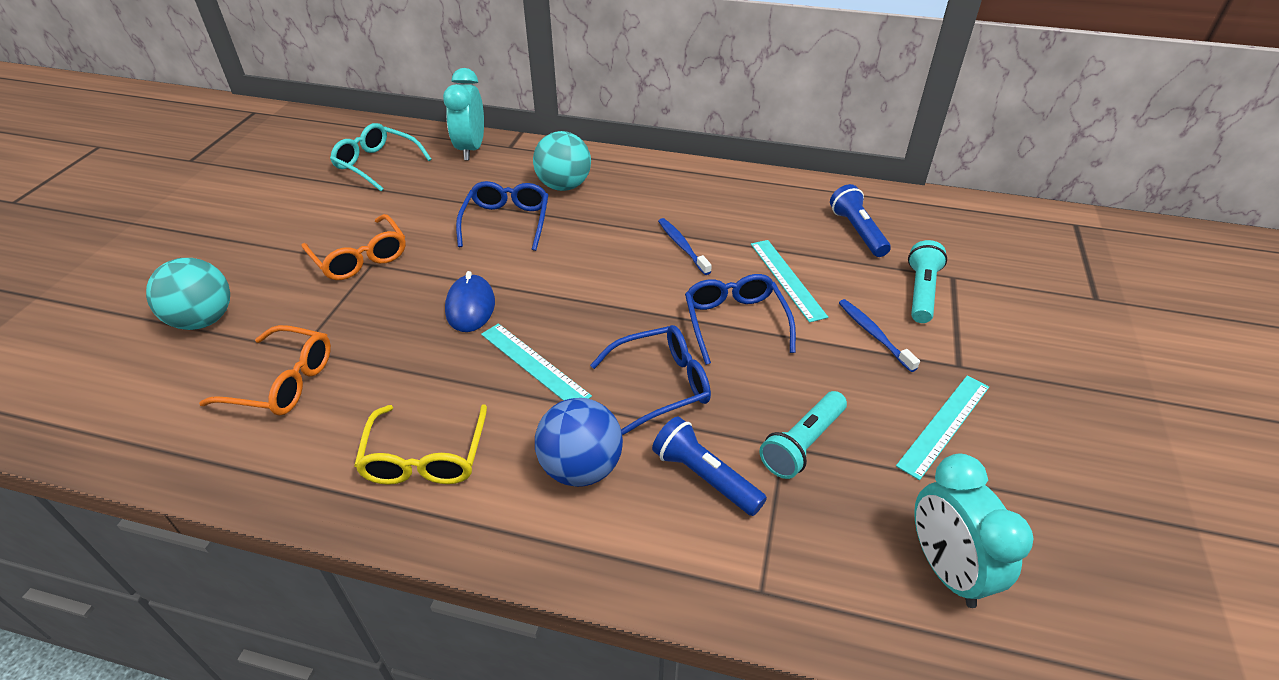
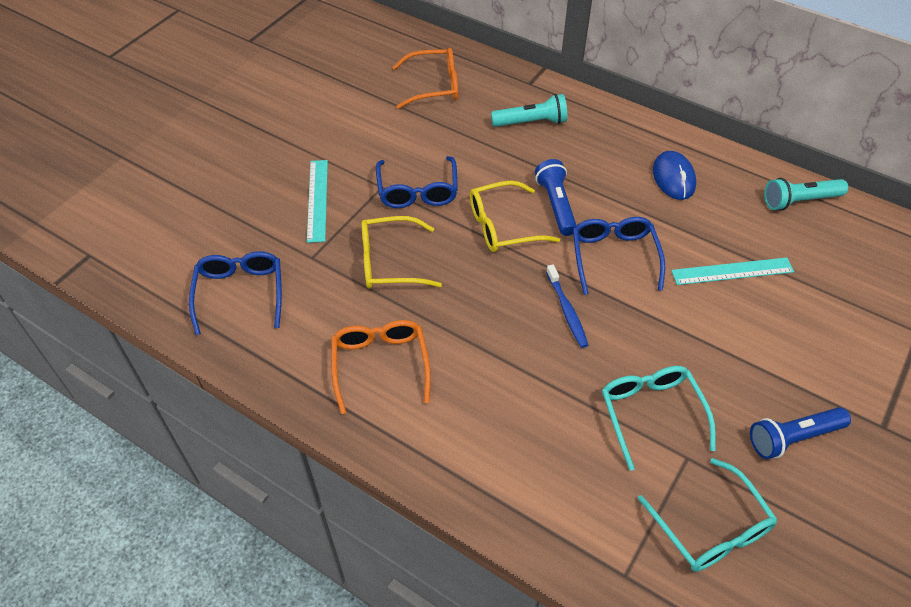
blue ball: [535,398,623,487] = 1 -> none = 0
blue toothbrush: [658,218,712,275] [839,299,920,372] = 2 -> [546,264,588,348] = 1
turquoise ball: [146,258,230,330] [533,131,591,191] = 2 -> none = 0
turquoise clock: [443,68,484,160] [914,454,1034,608] = 2 -> none = 0
turquoise glasses: [330,123,432,191] = 1 -> [602,366,716,471] [638,458,778,572] = 2
turquoise ruler: [481,323,592,401] [751,240,828,323] [896,376,989,480] = 3 -> [307,160,328,243] [671,258,794,285] = 2
yellow glasses: [354,404,487,485] = 1 -> [361,216,442,289] [470,180,560,252] = 2

